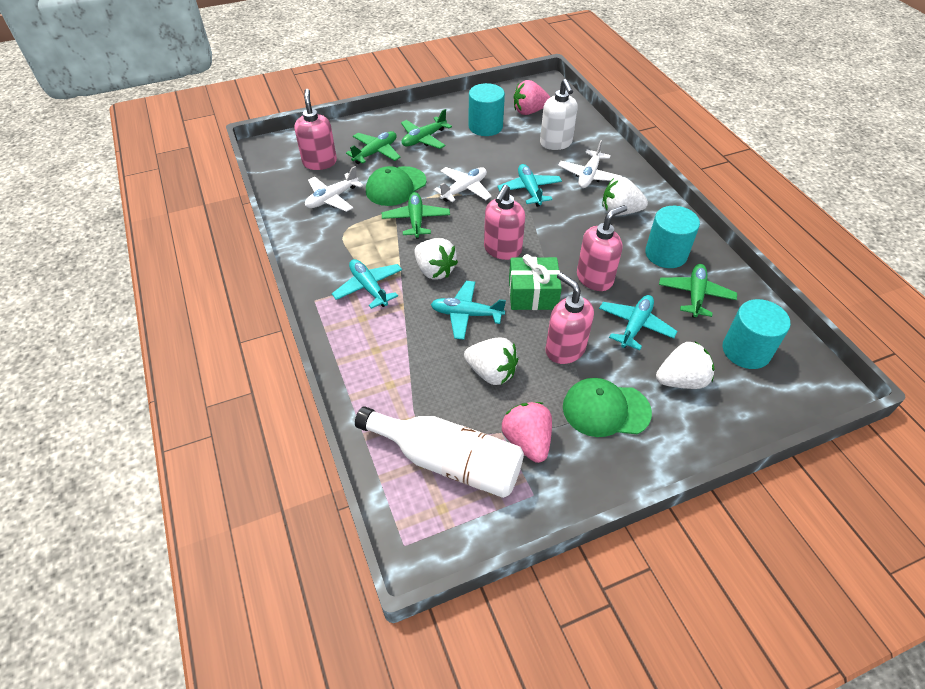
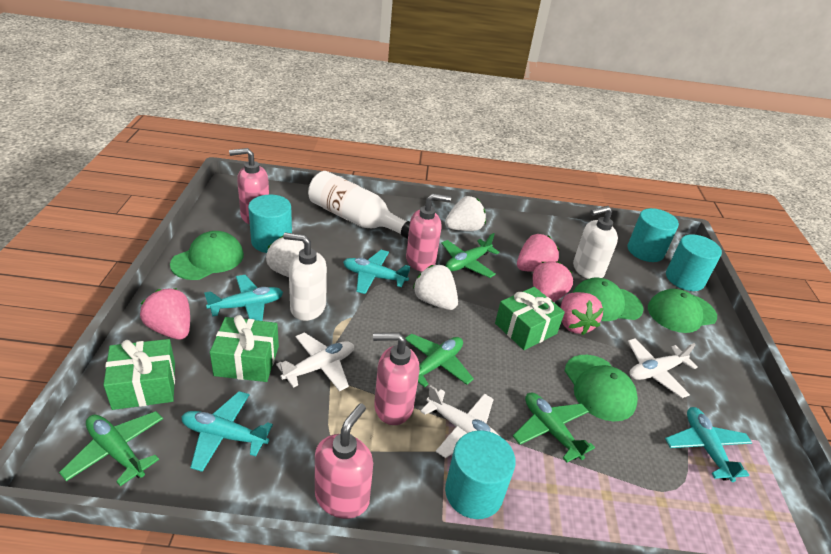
green cap: [366,166,427,206] [563,378,652,437] = 2 -> [170,231,244,280] [565,355,638,422] [573,278,644,321] [648,289,717,333] = 4
green gift: [509,254,562,310] = 1 -> [103,339,175,410] [210,315,279,382] [495,287,565,350] = 3
pink strawberry: [502,402,552,463] [514,80,550,115] = 2 -> [140,288,190,339] [517,234,559,271] [533,261,573,302] [560,292,604,335] = 4
turquoise cylinder: [468,83,505,136] [645,206,700,268] [723,299,790,369] = 3 -> [248,194,292,253] [445,430,516,519] [628,208,679,262] [666,234,722,291] = 4
white soap dispenser: [540,79,578,150] = 1 -> [283,233,327,321] [573,206,618,279] = 2
white strawberry: [414,238,458,280] [464,338,518,385] [602,177,648,216] [656,341,714,389] = 4 -> [266,236,304,277] [413,265,458,310] [445,196,486,231] = 3

